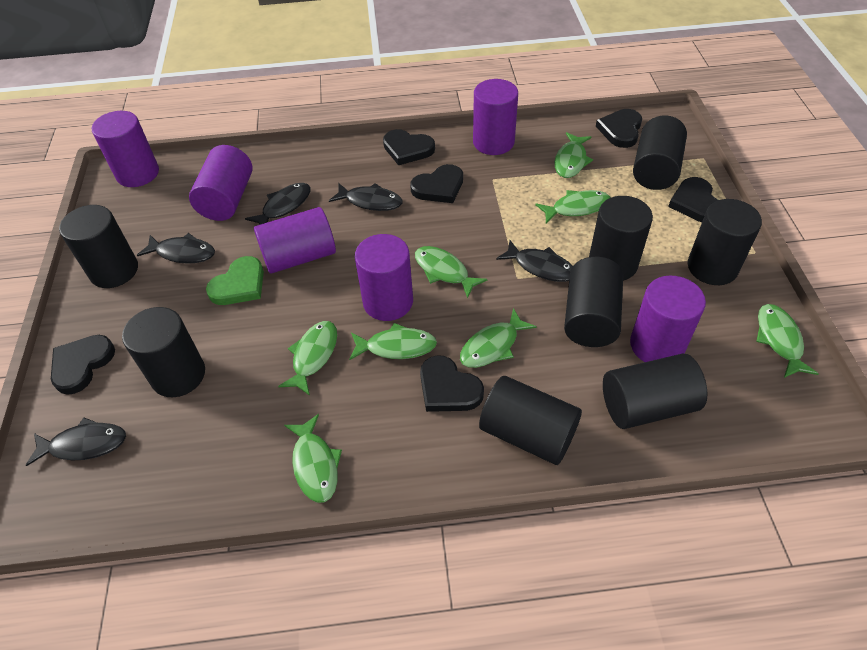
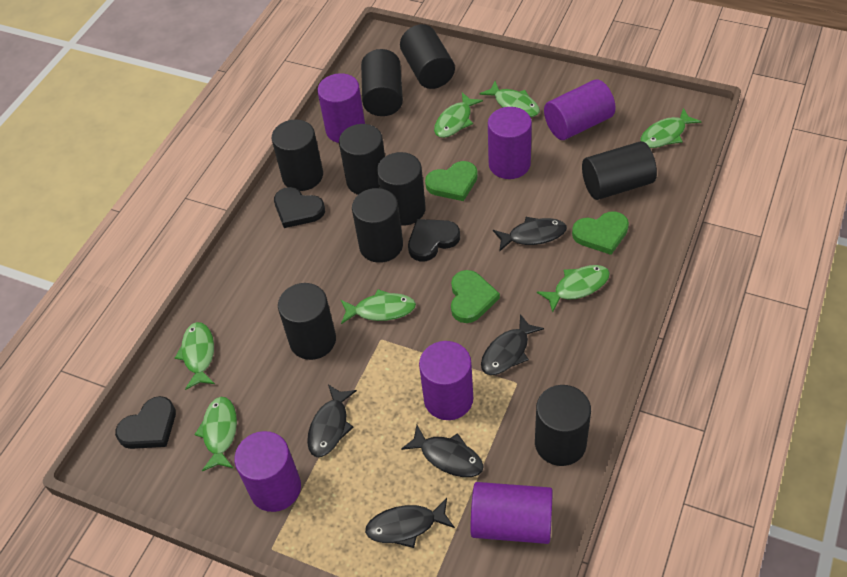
black cylinder: [59,205,138,288] [122,307,205,397] [479,376,582,465] [564,257,623,347] [589,196,653,281] [603,354,707,429] [633,115,687,190] [688,199,762,285] = 8 -> [271,119,323,191] [278,283,336,360] [339,124,385,195] [352,188,403,263] [361,49,403,116] [377,152,426,226] [400,24,455,89] [535,385,591,466] [582,141,657,200] = 9
black heart: [51,335,115,395] [383,129,435,165] [410,164,463,203] [420,355,484,412] [596,109,642,148] [668,177,718,222] = 6 -> [115,396,176,449] [274,187,325,228] [408,219,460,261] = 3
green fish: [278,321,337,396] [284,414,342,503] [349,323,437,360] [415,246,487,299] [460,308,537,368] [535,190,610,223] [554,132,593,178] [756,304,819,378] = 8 -> [175,322,215,390] [194,397,237,471] [341,289,416,324] [434,92,483,138] [479,81,540,117] [537,265,610,313] [640,108,702,148] = 7
green heart: [206,256,264,305] = 1 -> [425,161,478,201] [451,270,500,323] [572,211,629,255] = 3

